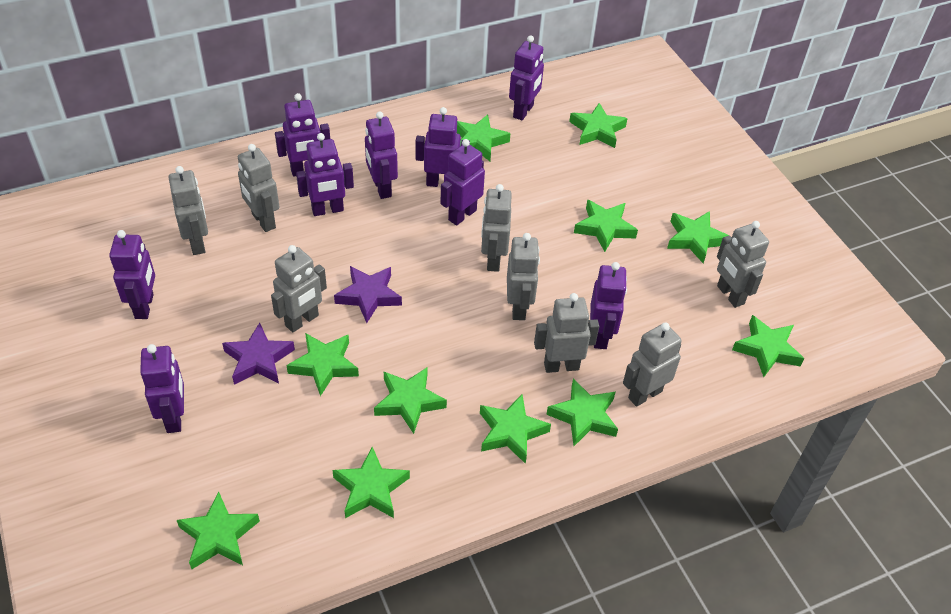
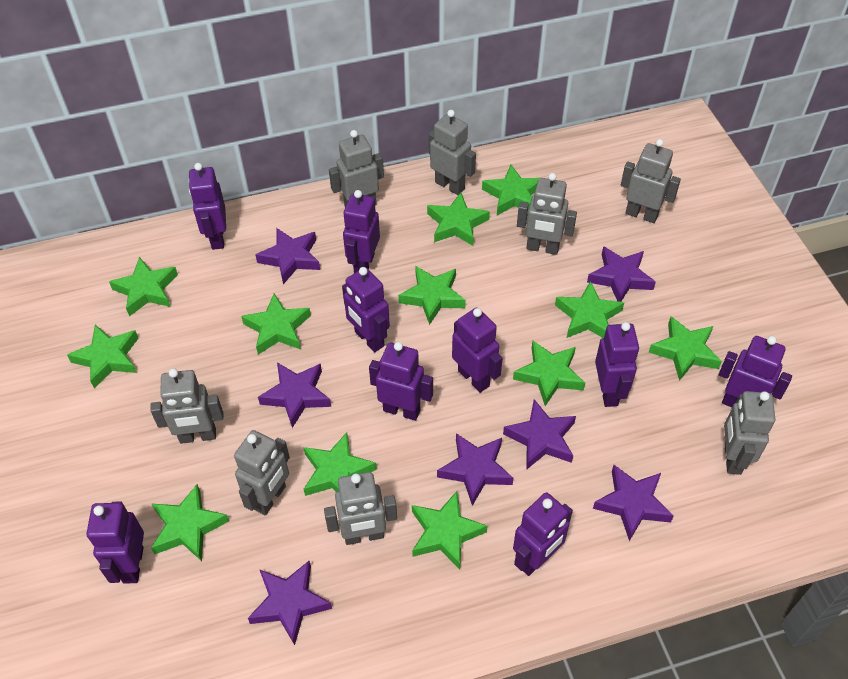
green star: [177,492,260,569] [286,333,359,396] [332,447,410,518] [374,367,447,434] [457,114,511,161] [480,394,551,464] [546,379,618,446] [569,103,628,148] [574,200,638,252] [667,211,729,264] [732,315,804,377] = 11 -> [67,325,139,389] [109,257,178,316] [151,484,229,561] [241,293,311,355] [303,432,377,496] [398,266,466,325] [412,491,487,570] [427,193,490,246] [482,165,539,215] [513,341,585,406] [555,281,624,338] [649,316,722,381] = 12
purple star: [222,323,295,385] [334,266,402,323] = 2 -> [248,561,332,645] [255,228,320,284] [258,363,331,428] [437,433,514,506] [503,399,576,470] [587,246,656,302] [593,465,674,541] = 7

